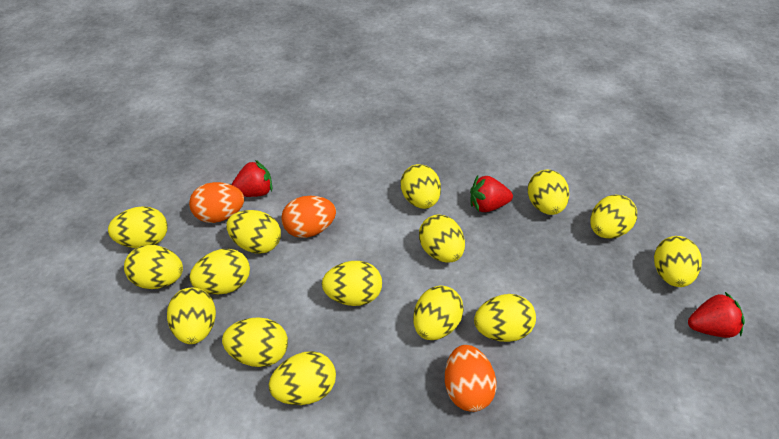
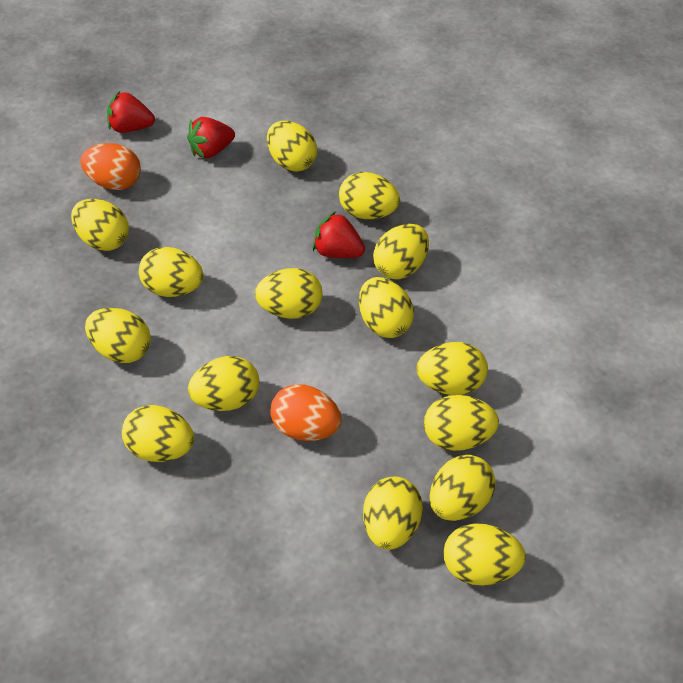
orange egg: [189,182,244,223] [281,196,336,238] [445,345,497,412] = 3 -> [80,143,141,190] [271,384,341,441] = 2

